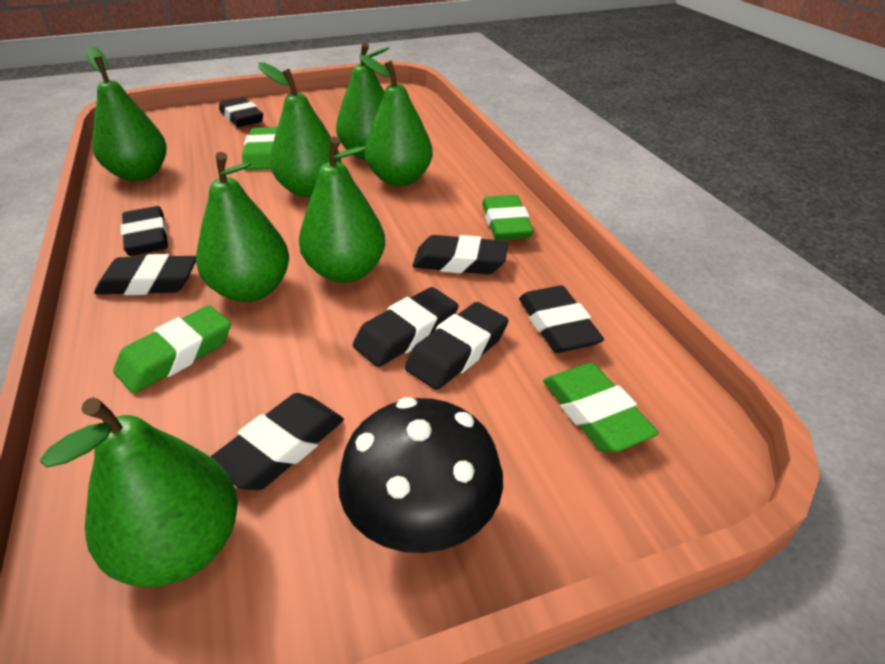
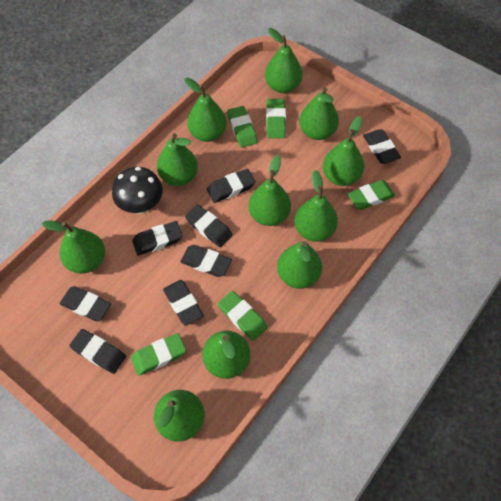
green eraser: [113,305,231,393] [242,127,277,170] [482,195,534,240] [543,363,659,453] = 4 -> [131,333,186,376] [218,291,268,341] [227,106,257,147] [266,99,286,138] [348,180,395,210] = 5
green pear: [40,397,238,587] [87,47,167,181] [196,152,289,302] [258,62,341,197] [299,136,385,283] [336,43,389,160] [359,55,433,186] = 7 -> [42,220,105,274] [154,390,205,442] [157,133,198,186] [185,78,227,142] [202,331,251,379] [248,155,291,226] [265,28,303,93] [277,241,322,289] [294,170,338,242] [299,87,339,140] [323,116,364,186] = 11

